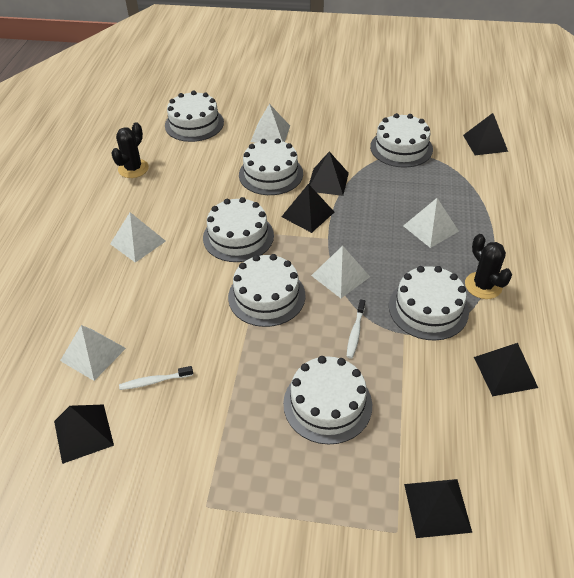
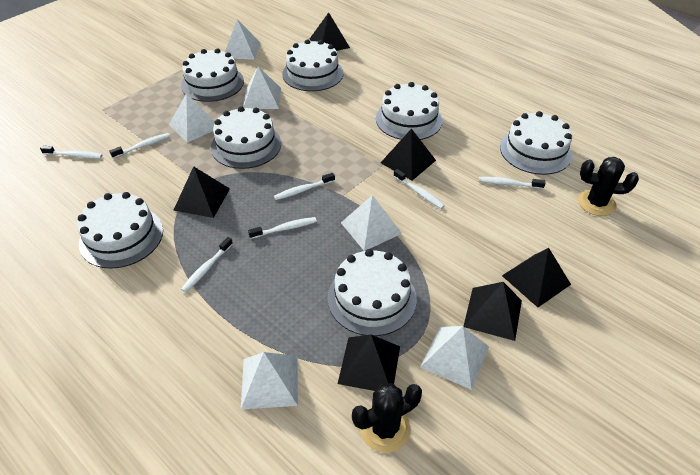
white pyramid: [60,325,126,381] [110,212,166,263] [251,104,290,142] [311,246,370,298] [403,198,459,248] = 5 -> [169,93,215,143] [225,19,261,60] [241,352,298,409] [243,67,281,109] [341,195,402,251] [420,326,489,390] = 6
white toothbrush: [119,366,193,390] [346,299,365,358] = 2 -> [40,146,102,158] [109,133,170,159] [181,237,233,292] [248,217,317,239] [274,173,335,200] [394,169,445,209] [479,177,546,189] = 7

